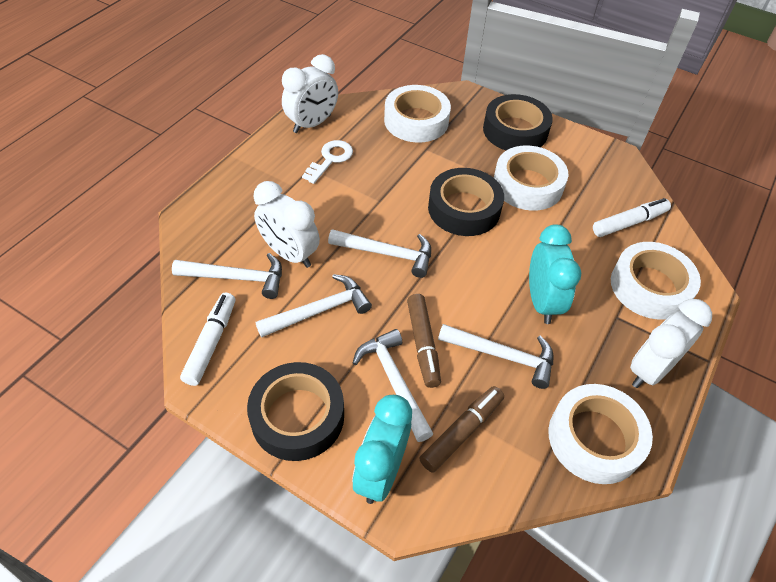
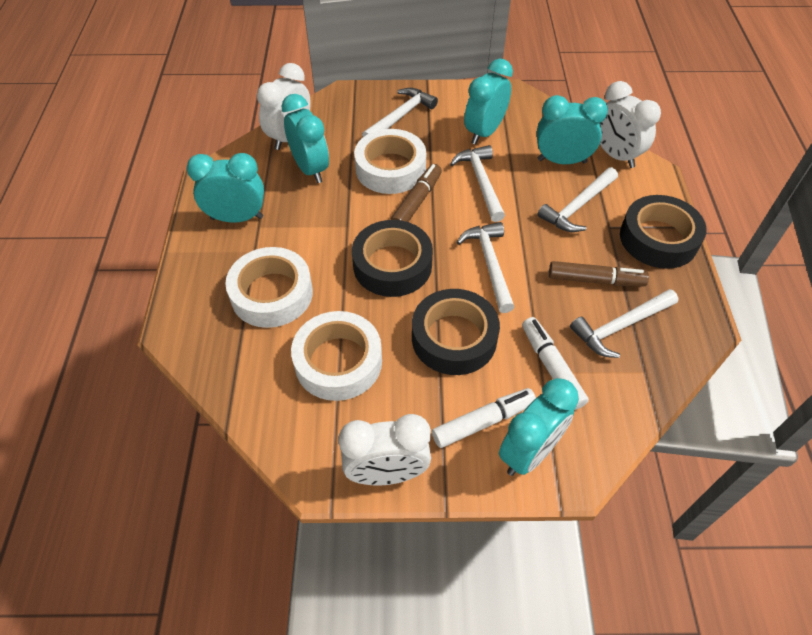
turquoise clock: [352,395,412,504] [529,224,581,324] = 2 -> [187,153,264,223] [282,94,329,183] [464,59,513,144] [499,378,579,476] [537,95,608,164] = 5
white key: [302,140,353,184] = 1 -> none = 0
white tape: [384,85,451,143] [494,146,568,211] [548,384,653,484] [611,242,701,320] = 4 -> [226,247,313,328] [291,311,382,401] [354,129,426,194] = 3

